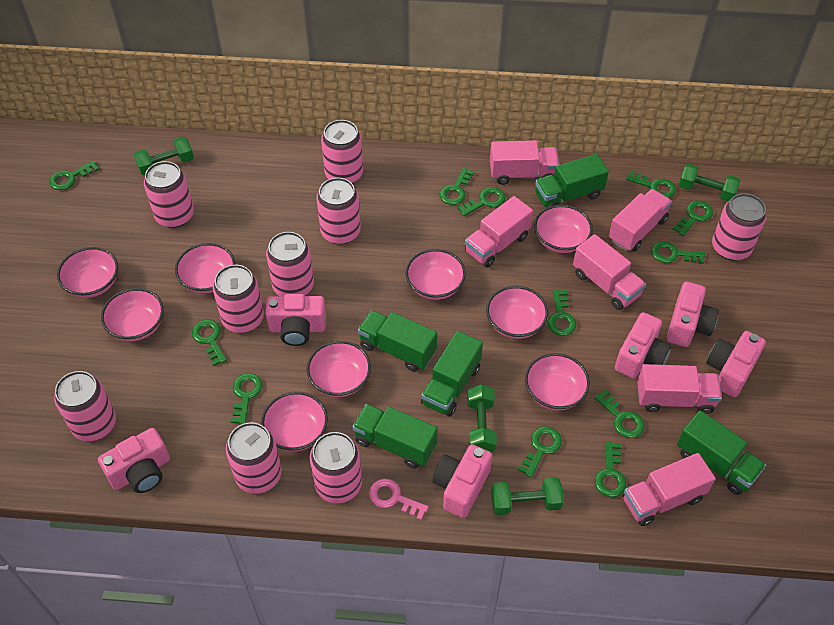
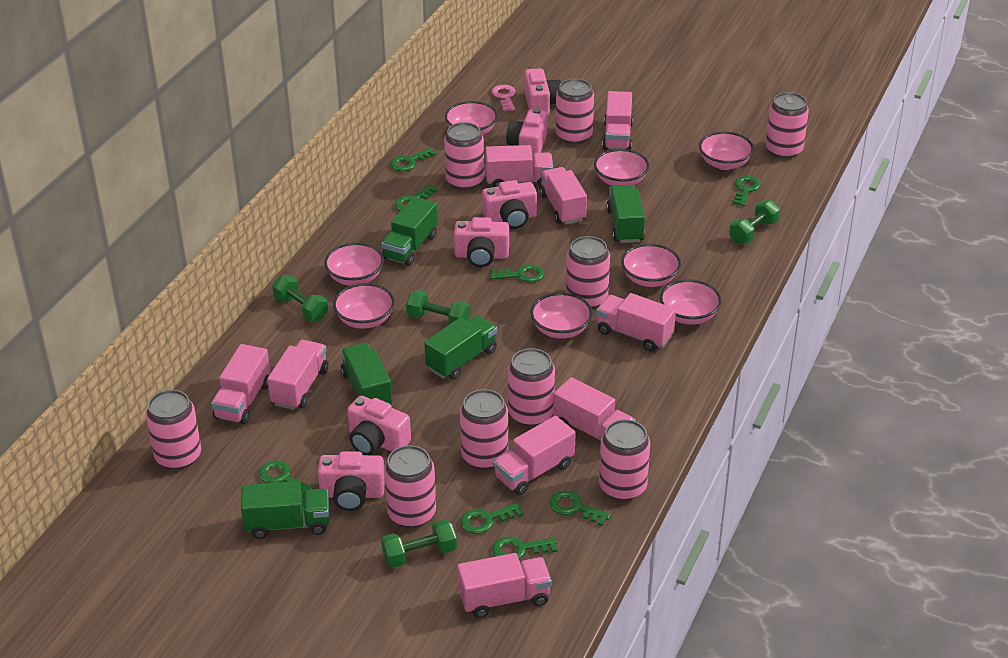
green key: [49,161,99,190] [192,320,227,366] [230,373,263,425] [440,168,475,205] [457,187,505,216] [518,426,562,478] [548,290,576,336] [595,390,645,438] [595,441,626,497] [626,170,676,198] [651,241,705,264] [672,200,713,236] = 12 -> [258,460,313,497] [390,148,436,171] [395,185,438,211] [460,503,523,534] [490,264,544,283] [492,536,557,559] [549,491,610,526] [733,176,761,206] = 8
pink bowl: [57,247,118,298] [101,288,164,341] [175,243,235,294] [261,392,328,451] [307,341,371,397] [405,249,466,300] [486,286,548,339] [525,353,590,411] [534,205,593,253] = 9 -> [324,243,384,286] [333,283,395,329] [445,101,498,135] [530,293,593,339] [594,149,649,186] [621,244,681,287] [660,279,722,325] [699,132,754,170] = 8
pink truck: [465,196,533,268] [490,140,559,185] [573,234,646,310] [609,189,672,252] [623,453,716,526] [637,364,722,414] = 6 -> [211,344,270,424] [267,340,328,410] [457,553,552,618] [485,145,553,187] [493,416,576,495] [540,167,587,225] [553,377,635,440] [596,293,676,352] [602,91,633,150] = 9

